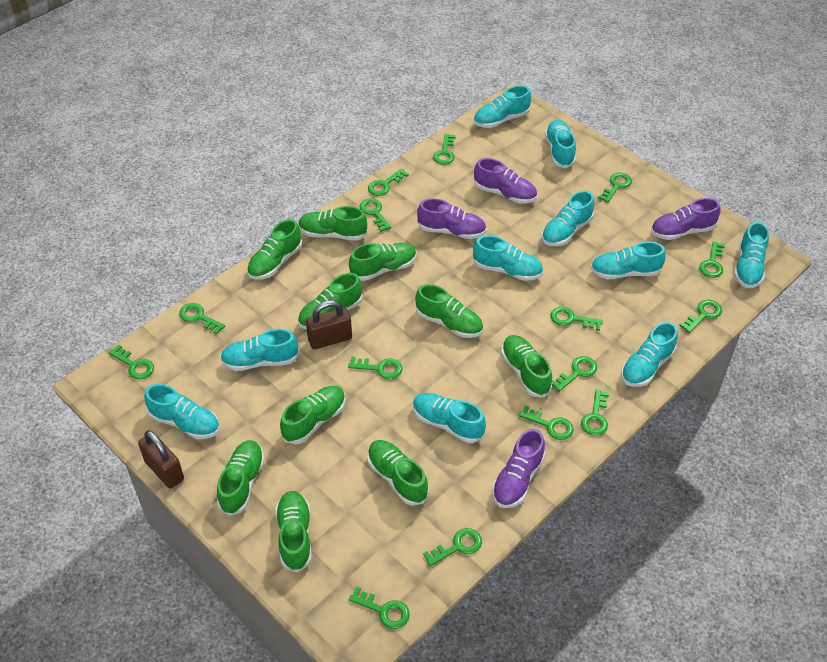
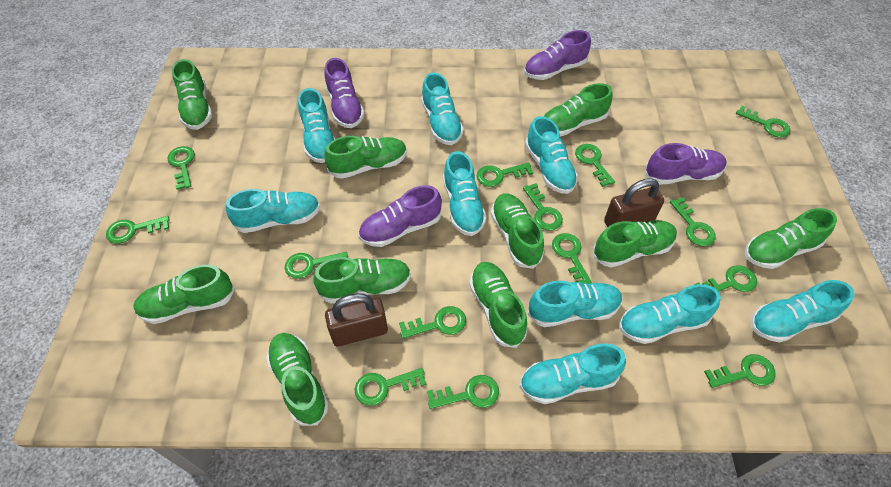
green key: [109,345,154,380] [179,303,225,334] [348,357,402,379] [349,587,410,629] [360,198,391,232] [368,169,409,196] [423,528,482,566] [433,134,456,165] [519,405,574,440] [550,307,603,331] [552,356,597,392] [581,389,609,436] [598,173,632,203] [679,300,722,333] [699,241,725,278] = 15 -> [106,216,170,244] [167,146,195,190] [285,252,348,279] [355,368,426,406] [399,306,466,339] [427,375,499,409] [477,162,533,187] [523,183,563,230] [552,233,592,284] [575,144,615,187] [670,197,716,246] [694,265,757,292] [704,354,776,388] [736,105,790,138] = 14
turquoise shoe: [144,384,220,439] [220,329,299,371] [413,393,486,443] [473,235,543,281] [474,85,531,128] [542,191,594,246] [545,120,576,169] [591,242,666,279] [621,322,678,387] [734,222,769,288] = 10 -> [226,189,320,233] [298,88,335,163] [421,72,464,145] [443,151,486,236] [520,343,626,404] [525,116,578,194] [528,281,623,327] [619,284,721,344] [751,280,854,343] = 9

